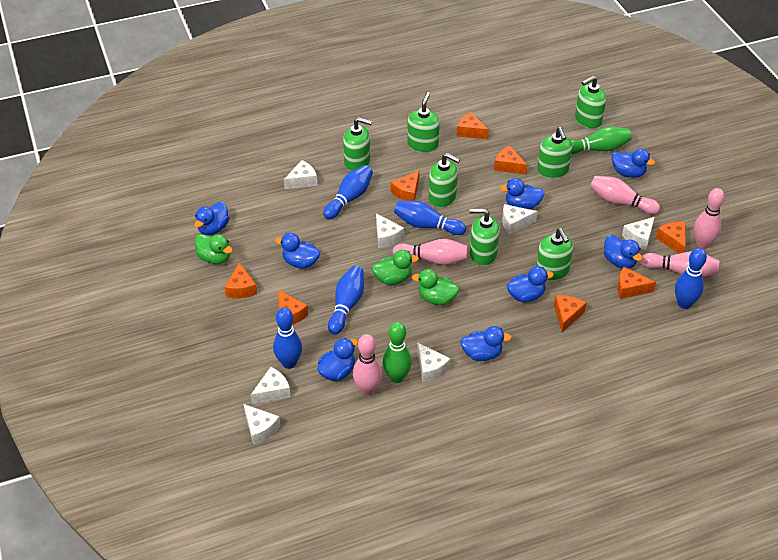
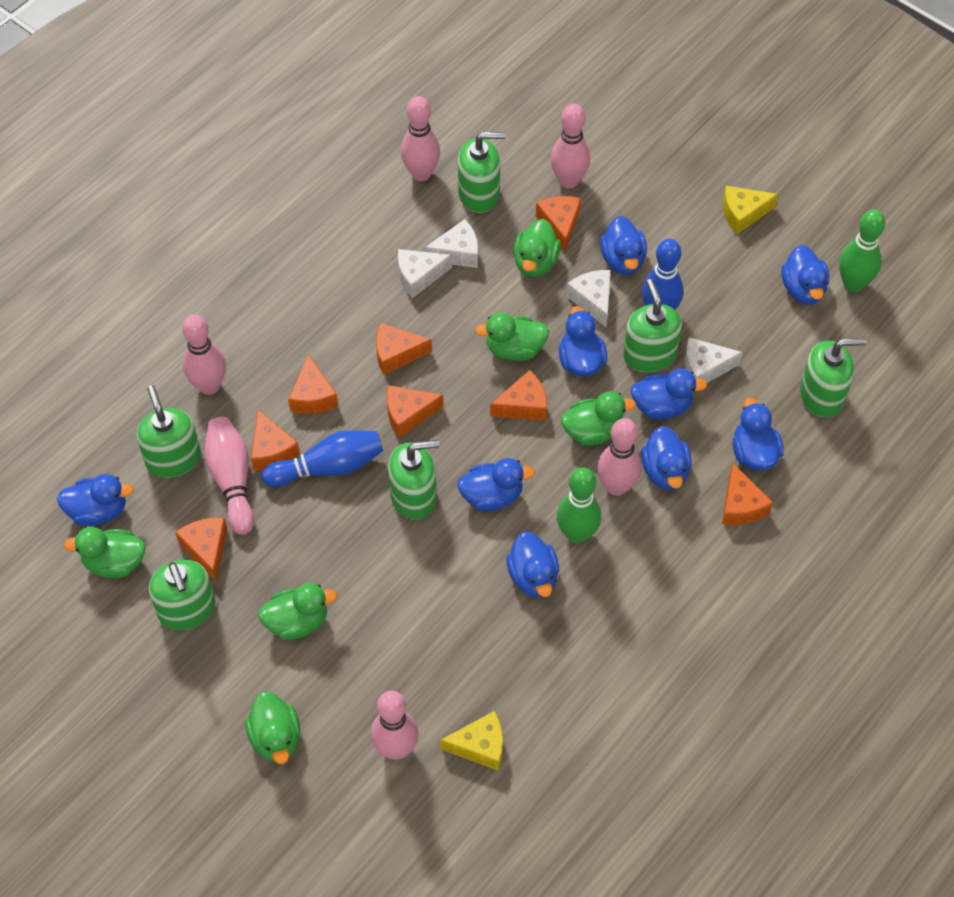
blue bowling pin: [273,308,302,369] [323,165,373,220] [328,266,364,335] [394,201,466,235] [675,248,707,309] = 5 -> [261,430,383,487] [642,239,683,310] = 2
blue duck: [194,202,229,235] [275,233,320,268] [317,338,358,381] [460,326,512,361] [500,178,545,209] [507,266,554,302] [604,235,642,269] [612,149,655,178] = 8 -> [57,474,134,526] [457,458,535,511] [506,531,559,598] [559,306,607,376] [600,216,647,275] [630,369,707,420] [641,426,691,490] [733,397,784,470] [781,245,829,305] = 9
green duck: [195,234,233,264] [372,250,419,285] [412,269,459,305] = 3 -> [63,527,145,578] [245,692,300,764] [258,583,338,640] [475,312,549,361] [513,219,561,277] [561,391,636,446] = 6
green soap dispenser: [343,117,372,171] [407,92,440,153] [429,153,460,208] [470,209,500,266] [536,228,573,281] [537,127,573,178] [575,76,606,129] = 7 -> [137,385,201,478] [149,560,215,630] [388,440,440,520] [458,132,505,213] [623,279,682,372] [800,338,866,417] = 6
pink bowling pin: [353,334,382,395] [392,239,468,265] [590,176,660,215] [640,251,720,277] [694,188,725,249] = 5 -> [182,314,226,395] [204,417,254,535] [371,691,419,760] [401,96,440,181] [551,104,590,189] [597,418,641,496] = 6
white cheese: [244,404,280,445] [251,367,291,404] [284,160,317,189] [376,214,404,248] [417,343,451,382] [502,204,538,235] [622,217,655,250] = 7 -> [398,249,452,298] [424,219,478,268] [566,270,611,327] [685,337,743,383] = 4
yellow cheese: none = 0 -> [440,711,503,771] [723,186,778,234] = 2

